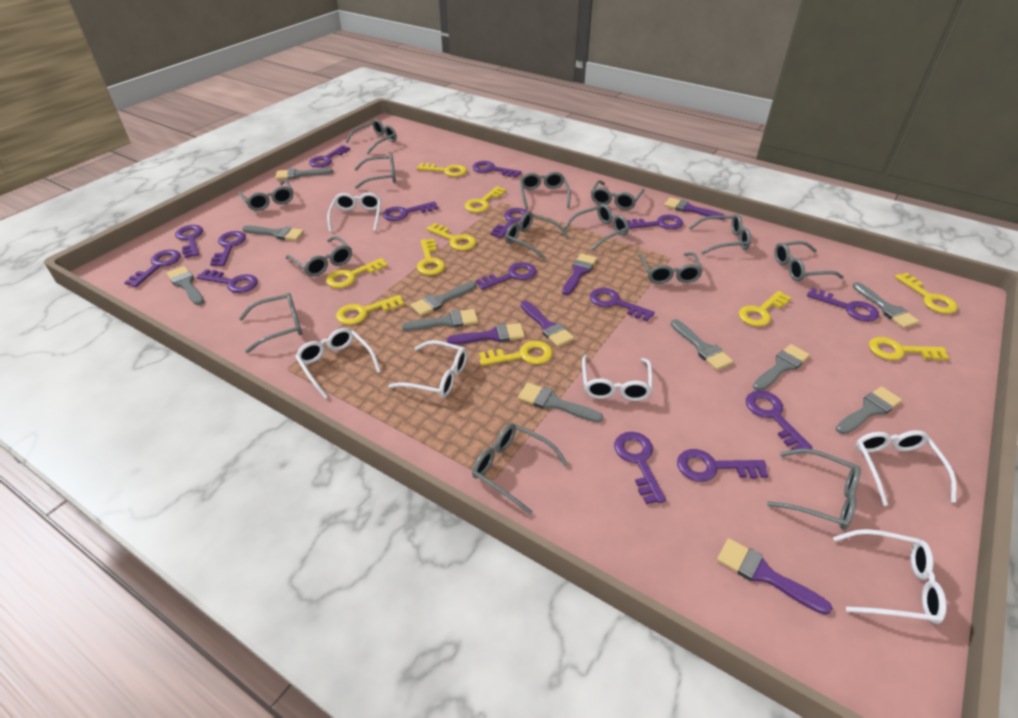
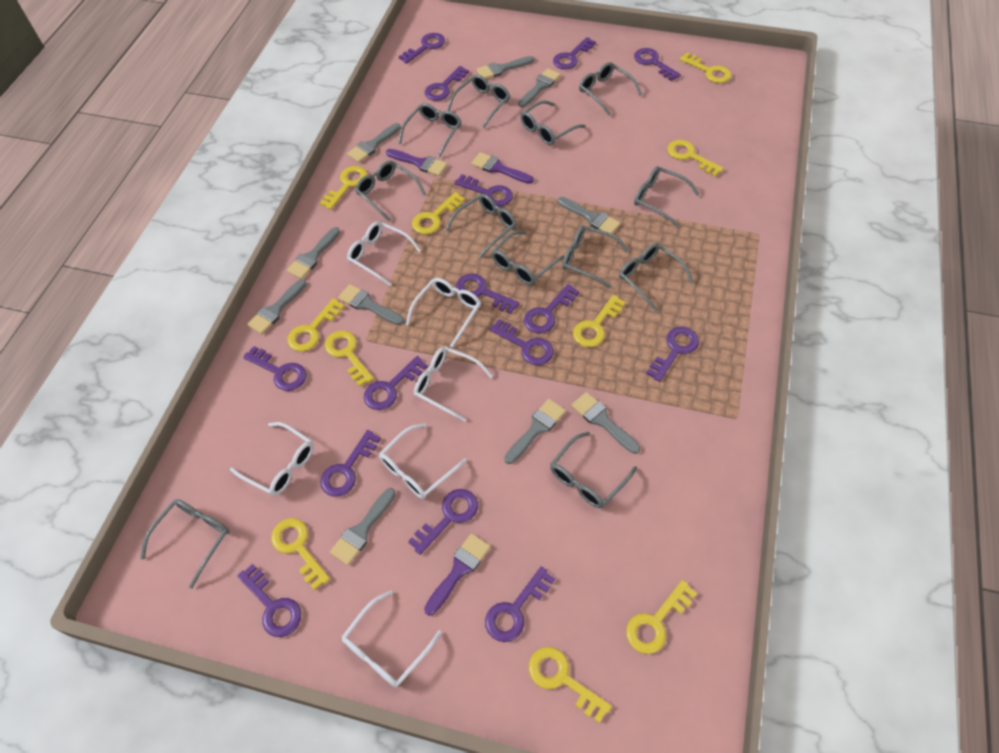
grey glasses: [238,180,293,211] [239,293,302,353] [286,236,352,277] [345,119,397,154] [354,154,396,189] [472,423,569,515] [505,212,569,260] [520,172,571,210] [563,204,629,251] [591,180,645,210] [638,252,703,284] [689,214,751,254] [767,448,861,530] [774,241,844,281] = 14 -> [140,499,230,589] [355,160,426,221] [398,103,462,158] [445,194,517,258] [447,74,510,128] [491,231,565,285] [520,100,585,145] [550,432,637,508] [562,225,629,289] [579,62,642,116] [619,243,694,312] [634,166,700,227] = 12
purple brush: [447,323,525,345] [521,301,574,347] [562,253,597,295] [664,197,725,220] [717,538,832,615] = 5 -> [386,149,447,176] [424,533,490,616] [471,152,534,184] = 3

